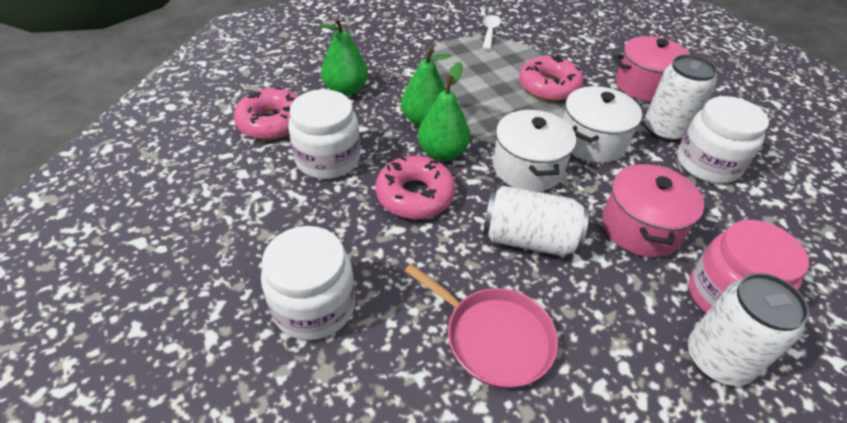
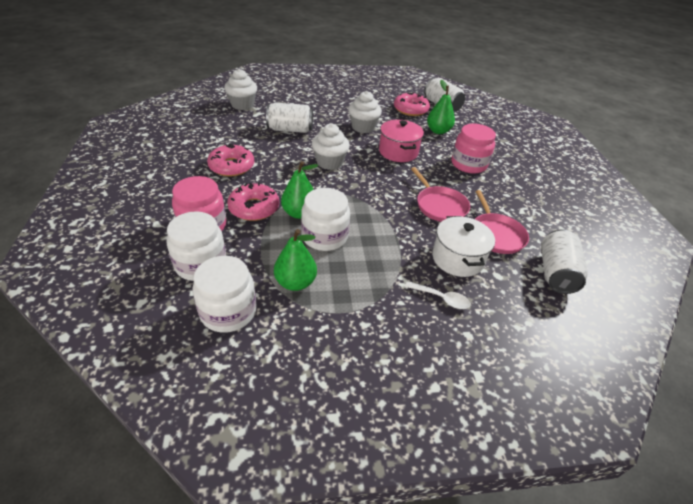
pink jar: [689,220,809,313] = 1 -> [172,176,226,231] [451,124,496,174] = 2
pink pan: [405,264,558,388] = 1 -> [411,167,470,222] [475,190,529,254] = 2
pink pot: [602,162,704,257] [613,36,692,102] = 2 -> [379,120,424,162] = 1
white cupcake: none = 0 -> [224,69,257,110] [312,124,350,170] [348,91,382,133] = 3
white pot: [493,109,576,192] [563,86,642,163] = 2 -> [432,216,495,277] = 1

